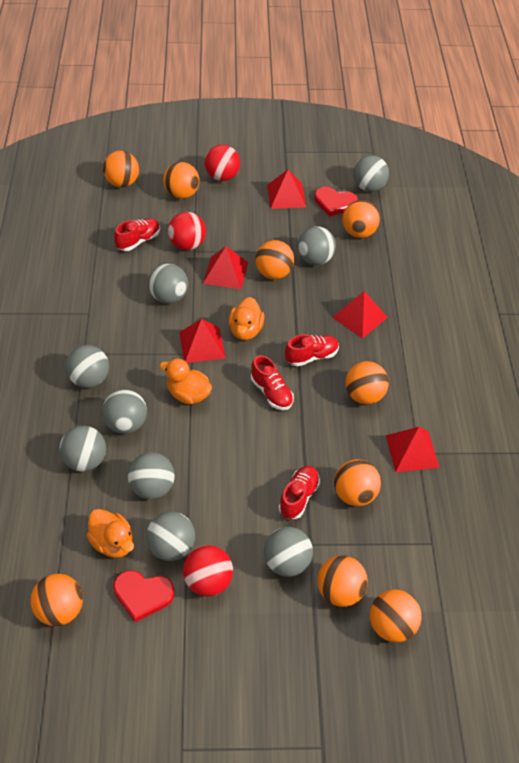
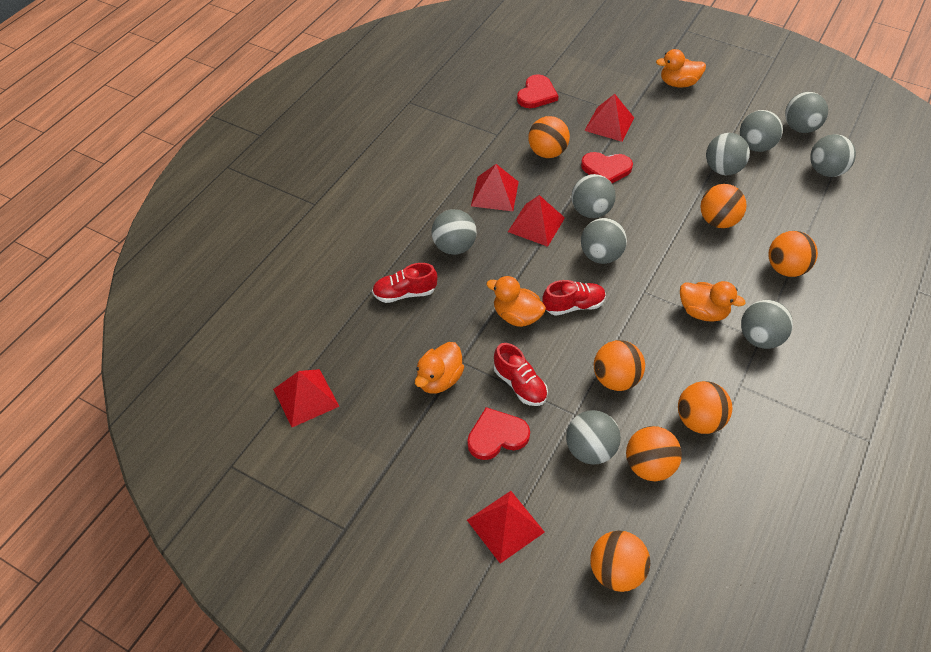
orange ball: [30,574,83,626] [103,151,139,187] [163,162,200,199] [255,240,294,279] [317,555,368,607] [334,459,381,506] [342,200,380,238] [345,361,389,404] [370,590,422,642] = 9 -> [528,116,570,158] [590,531,650,592] [594,340,645,391] [626,426,682,481] [678,381,732,434] [700,184,747,228] [768,231,818,277] = 7
orange duck: [87,509,134,558] [159,358,212,404] [229,297,265,340] = 3 -> [415,342,464,394] [486,276,546,327] [656,49,706,87] [680,281,746,322] = 4
red ball: [168,212,206,250] [183,545,233,596] [205,145,240,181] = 3 -> none = 0
red heart: [113,570,175,622] [314,187,358,217] = 2 -> [467,407,530,460] [517,74,558,108] [581,152,633,183] = 3
red shoe: [114,218,160,251] [251,355,294,410] [279,466,320,519] [285,334,339,367] = 4 -> [372,263,437,303] [494,343,548,406] [542,280,606,316] = 3

